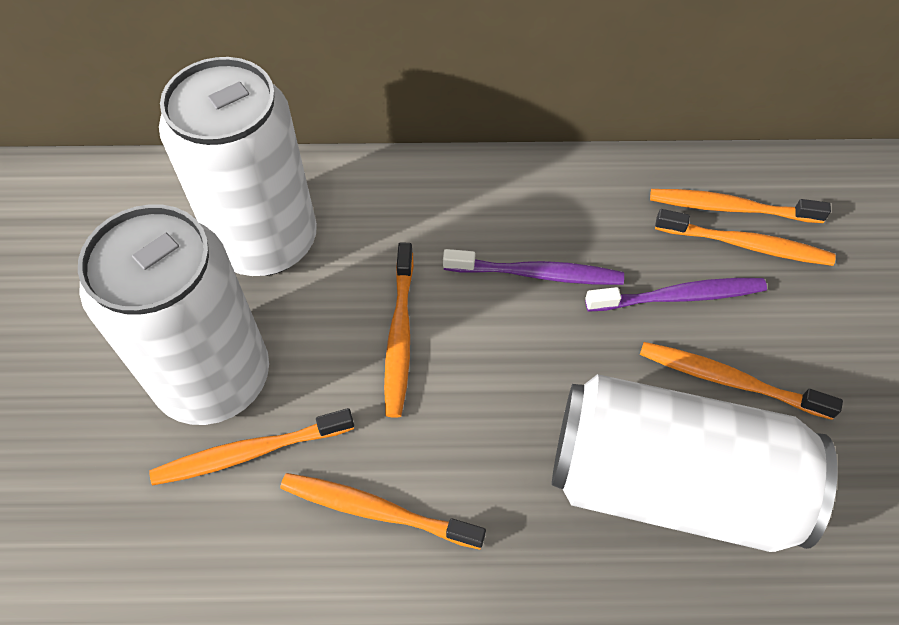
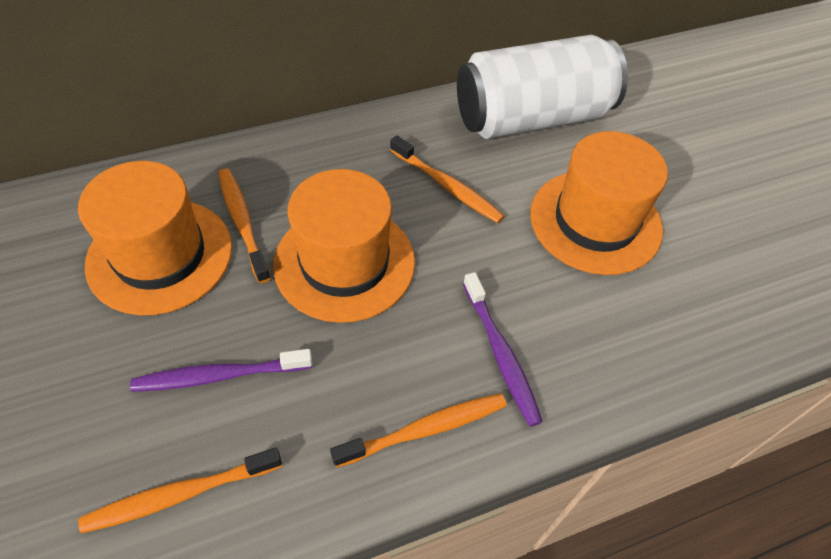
orange hat: none = 0 -> [78,161,232,315] [273,169,415,323] [530,131,668,275] = 3
orange toothbrush: [149,408,354,486] [280,473,486,550] [384,242,414,418] [640,342,843,420] [650,189,831,223] [655,209,836,266] = 6 -> [78,448,282,533] [218,168,271,283] [330,393,507,468] [390,135,504,223] = 4
white can: [78,204,269,425] [159,57,317,276] [552,374,837,552] = 3 -> [457,35,628,139] = 1

